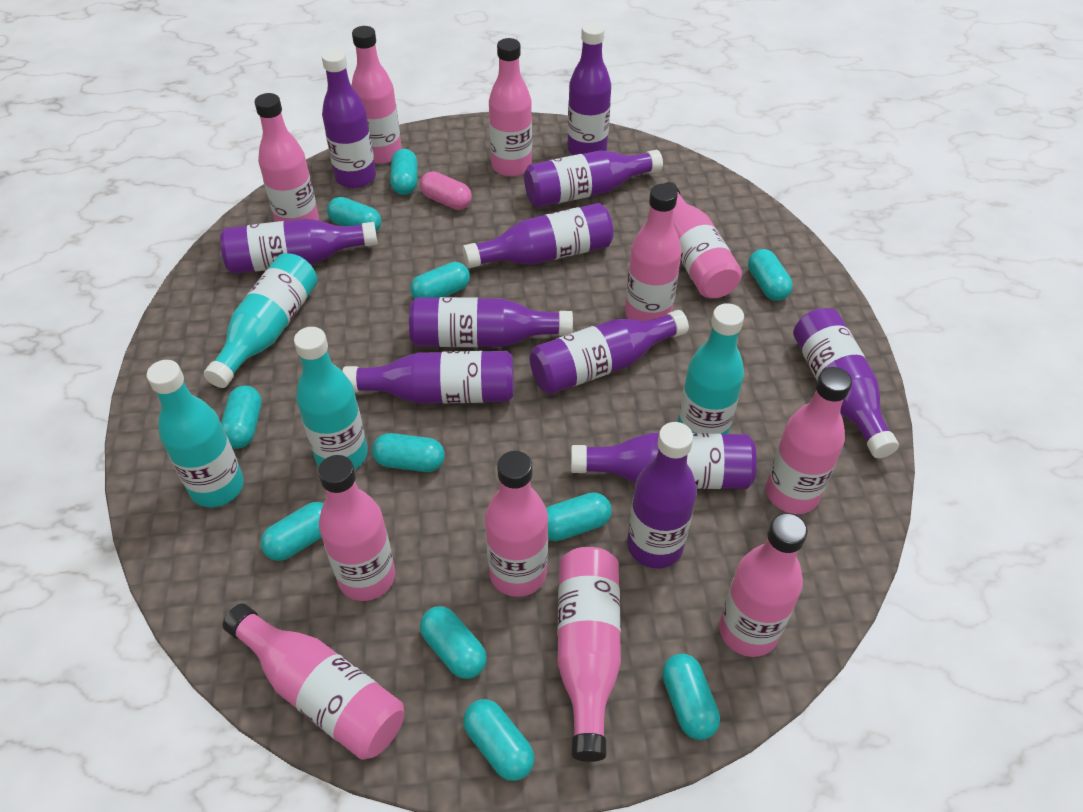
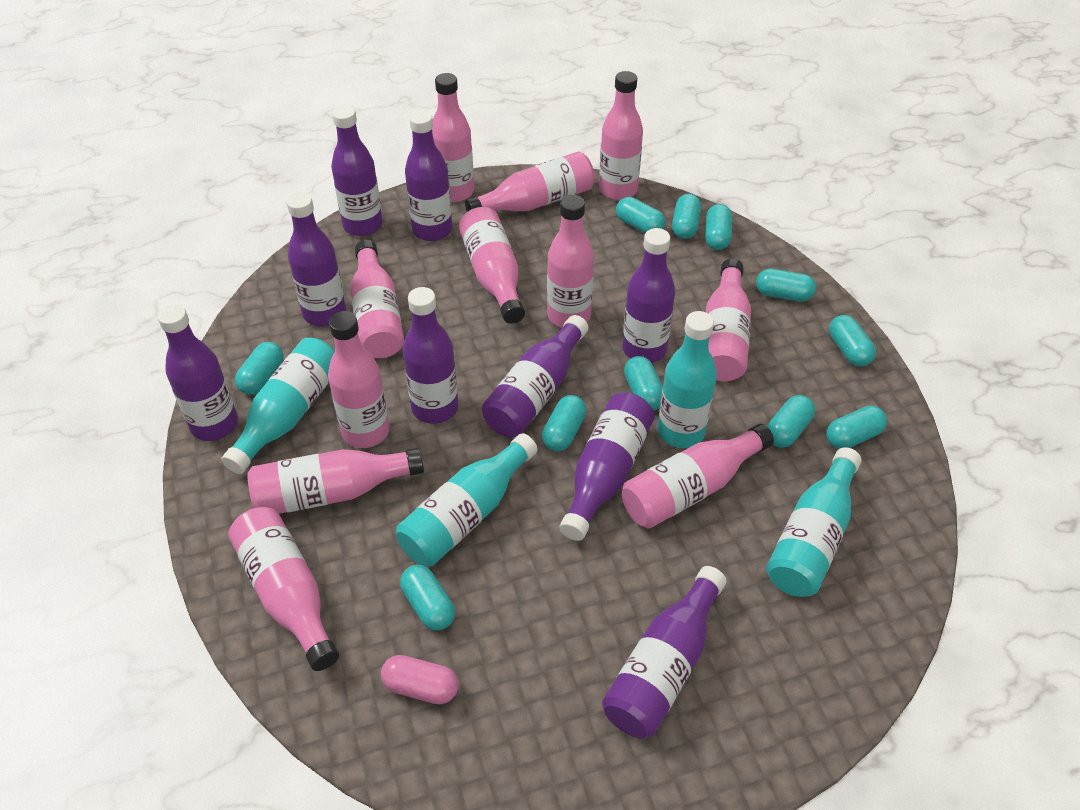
purple bottle: [220,219,378,274] [322,49,376,188] [342,351,514,404] [409,297,573,347] [463,203,613,268] [524,150,663,207] [530,310,689,394] [567,22,611,155] [571,433,757,489] [627,422,697,568] [793,308,899,458] = 11 -> [157,304,238,441] [287,192,346,326] [331,105,383,236] [403,287,458,424] [405,110,452,241] [482,315,588,437] [559,393,654,541] [602,566,726,738] [622,228,675,363] = 9

